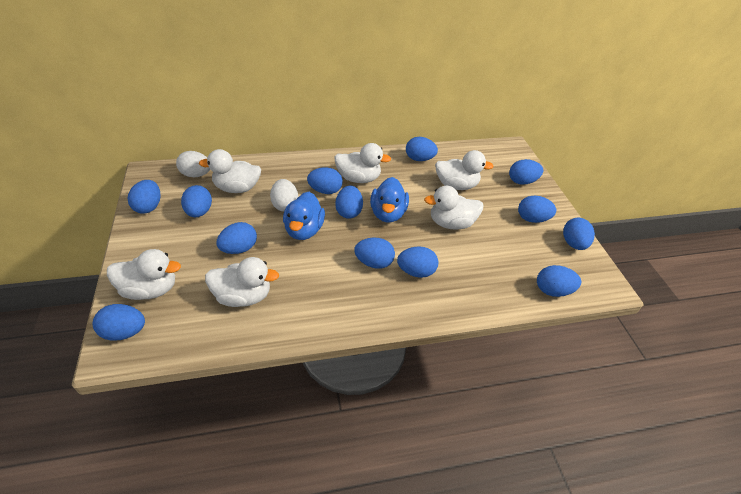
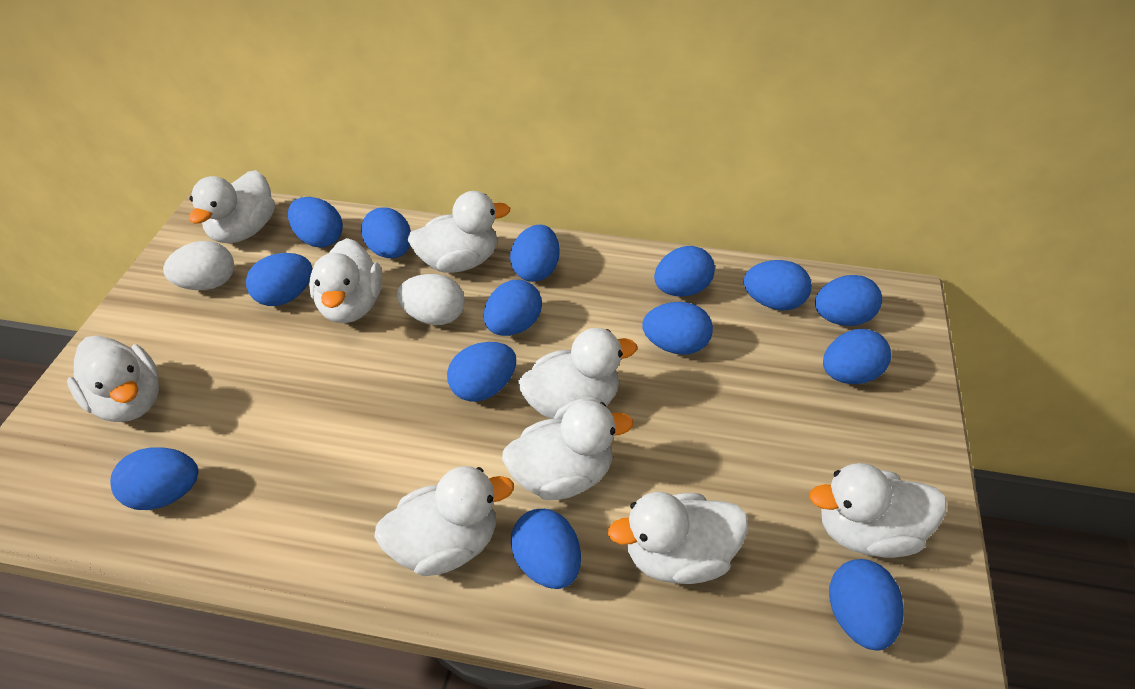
blue duck: [283,192,325,240] [370,177,409,223] = 2 -> none = 0
blue egg: [93,304,145,340] [128,180,160,214] [181,185,212,217] [216,222,257,254] [307,167,343,194] [335,186,363,219] [354,238,395,269] [397,246,438,278] [406,137,438,161] [509,159,543,185] [518,196,556,223] [537,265,581,297] [563,218,595,250] = 13 -> [110,447,198,510] [246,253,313,306] [288,197,343,247] [361,207,411,258] [447,342,516,402] [484,280,542,336] [510,225,560,282] [511,509,581,589] [642,302,713,355] [654,246,715,297] [744,260,812,311] [815,275,882,326] [823,329,891,384] [829,559,904,651] = 14
white duck: [107,249,181,300] [199,149,261,193] [205,257,279,307] [334,143,391,183] [424,185,483,230] [435,150,494,190] = 6 -> [67,335,159,422] [189,170,275,244] [309,238,382,323] [374,466,514,576] [408,191,510,273] [502,400,633,500] [519,328,637,419] [608,492,748,584] [809,463,946,558] = 9

